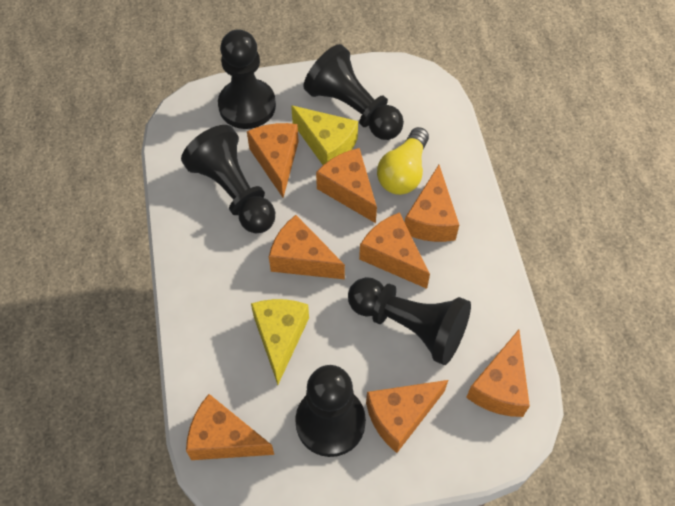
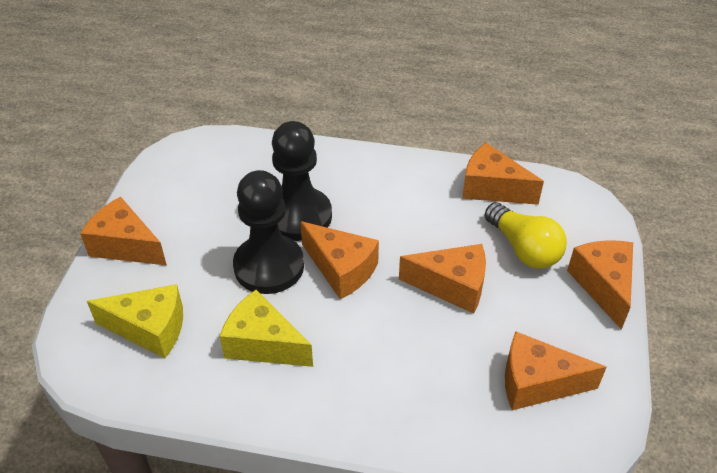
black pawn: [181,125,275,234] [218,29,276,129] [295,365,366,457] [303,44,404,140] [348,277,471,365] = 5 -> [233,170,304,294] [272,121,332,241] = 2
orange cheese: [186,394,274,460] [247,123,299,198] [269,215,345,279] [316,148,377,223] [359,212,430,289] [366,380,448,453] [405,165,459,242] [466,330,530,417] = 8 -> [80,196,167,265] [300,221,379,299] [399,244,486,314] [462,143,544,205] [505,331,607,410] [567,240,633,330] = 6

